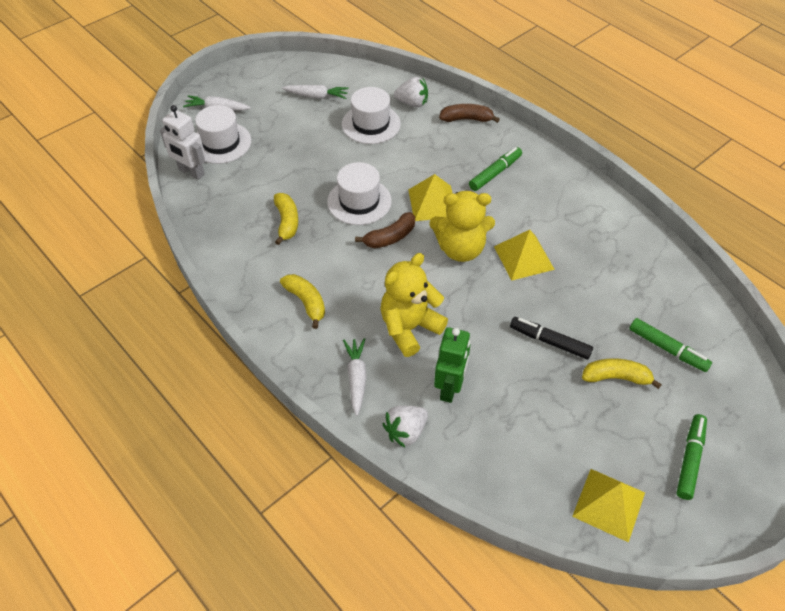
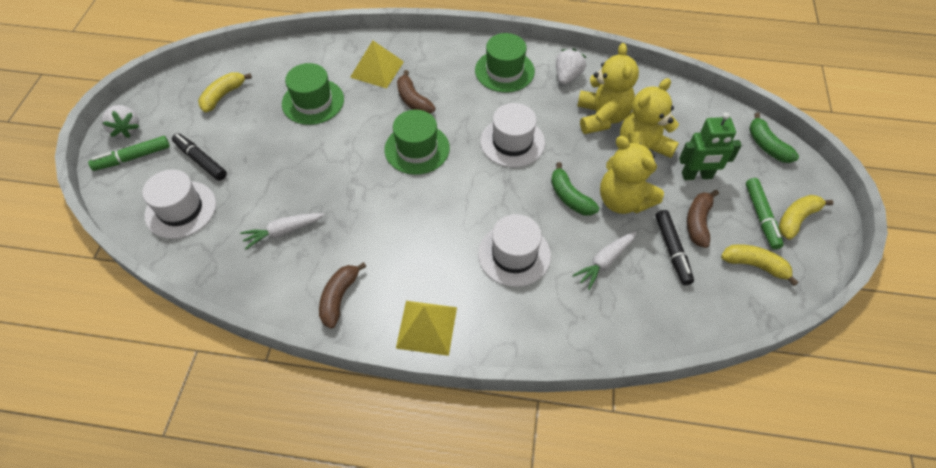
black marker: [510,317,593,359] = 1 -> [172,133,227,181] [656,210,694,285] = 2
brown banana: [355,212,415,248] [439,104,500,123] = 2 -> [319,262,366,329] [397,70,435,113] [687,190,719,248] = 3
green banana: none = 0 -> [551,162,599,216] [749,112,799,163] = 2
green hat: none = 0 -> [282,63,344,125] [384,110,450,175] [475,33,535,92] = 3
green marker: [469,147,522,191] [629,318,712,372] [677,414,707,500] = 3 -> [88,136,170,171] [746,178,784,250] = 2
white carrot: [183,95,251,111] [282,85,349,99] [343,338,367,416] = 3 -> [240,213,324,249] [572,232,636,290] = 2
white robot: [160,105,205,180] = 1 -> none = 0
yellow pyramid: [408,174,452,221] [494,230,555,281] [572,469,645,542] = 3 -> [350,40,404,88] [396,301,457,356] = 2
yellow teddy bear: [380,253,448,357] [430,191,495,262] = 2 -> [577,43,639,134] [600,136,664,214] [620,78,679,174] = 3

